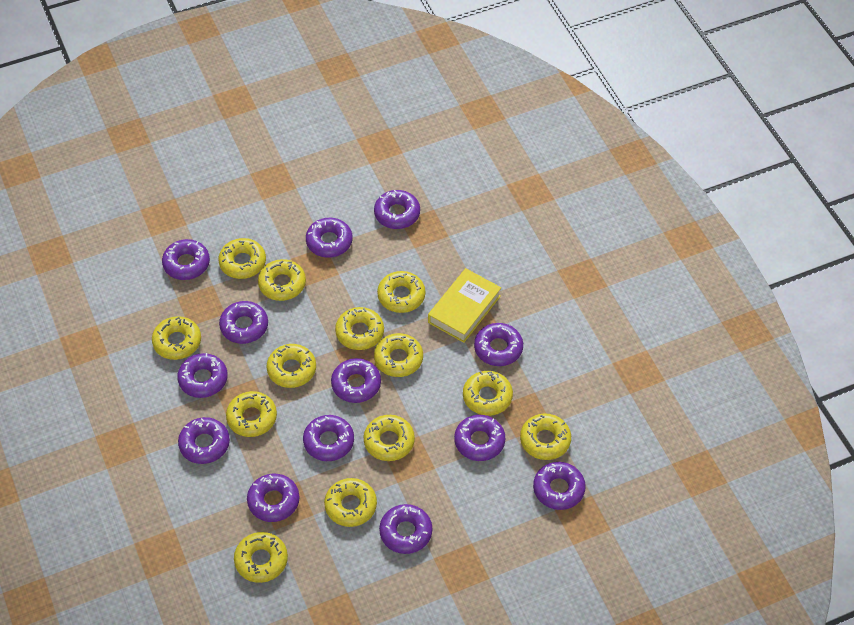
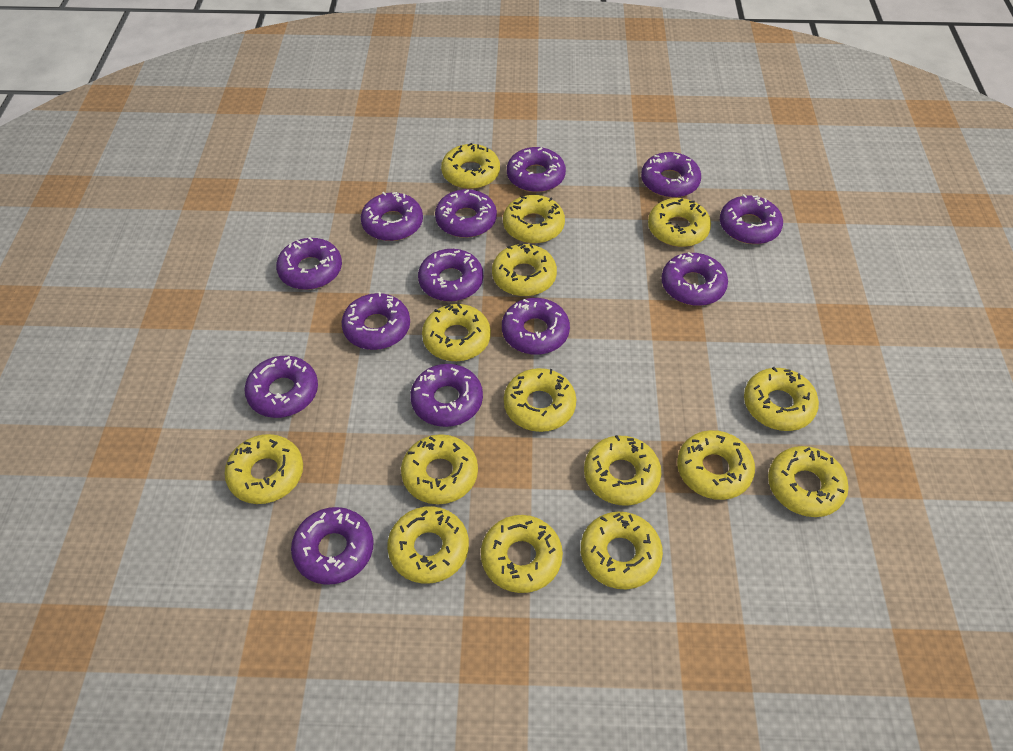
yellow book: [428,268,501,343] = 1 -> none = 0
yellow donut: [152,316,201,360] [218,238,266,279] [226,391,277,437] [234,532,288,583] [258,259,306,301] [266,344,316,388] [324,478,377,527] [335,307,384,350] [364,415,415,461] [374,333,423,377] [377,271,425,313] [463,371,513,416] [520,413,571,460] = 13 -> [224,434,303,504] [387,506,469,584] [401,434,478,504] [422,304,491,361] [441,143,500,189] [481,515,563,593] [492,243,557,296] [503,195,565,243] [504,368,576,432] [581,512,663,589] [584,435,661,506] [648,198,711,247] [677,430,755,500] [744,367,819,431] [768,446,849,517] = 15

